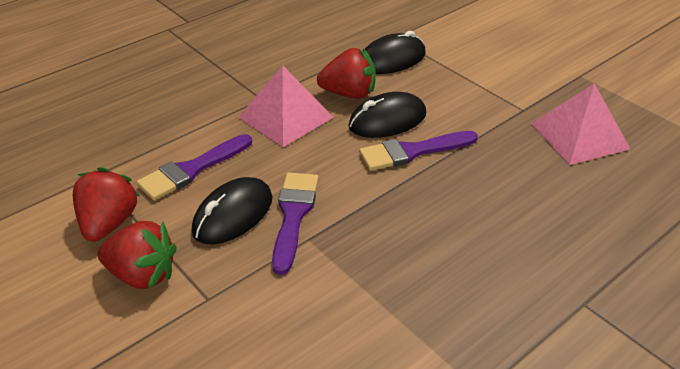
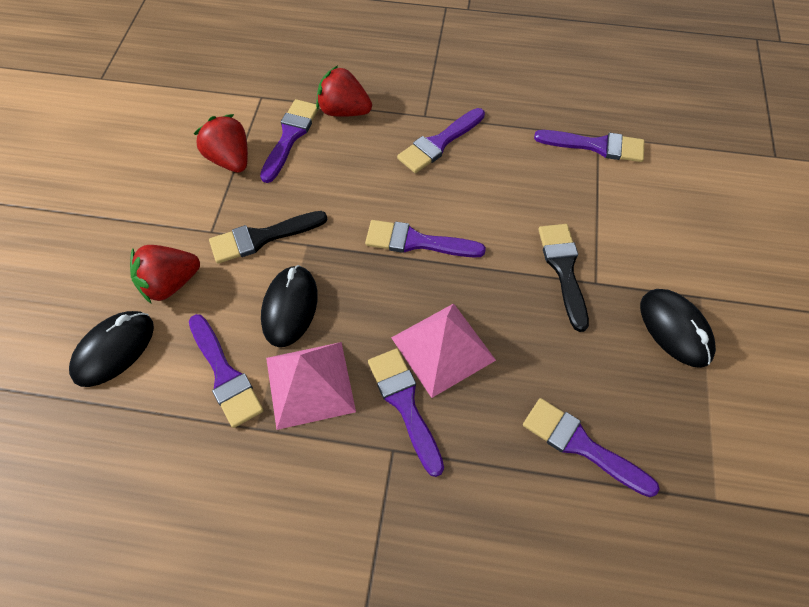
black brush: none = 0 -> [209,211,327,264] [538,224,589,332] = 2
purple brush: [136,134,252,200] [272,172,319,275] [359,131,478,171] = 3 -> [189,314,264,428] [260,99,319,183] [365,220,486,258] [368,348,444,477] [397,108,485,173] [523,398,660,497] [534,130,644,162] = 7

